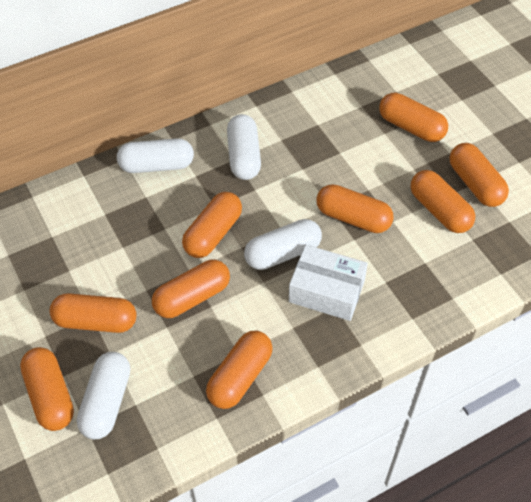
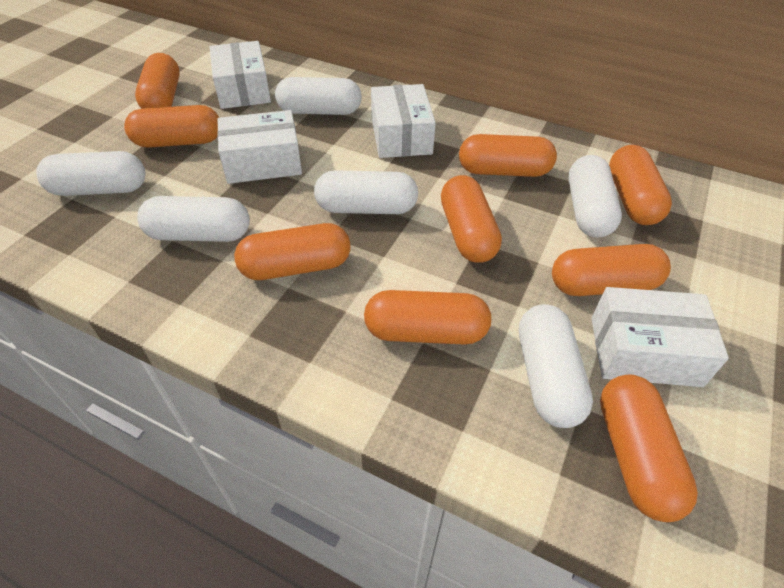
white box: [289,245,368,321] = 1 -> [210,41,271,109] [217,110,302,184] [371,84,436,158] [591,287,729,387] = 4
white capsule: [77,352,130,439] [117,138,194,173] [227,114,261,180] [244,219,322,270] = 4 -> [36,151,145,196] [137,196,250,242] [275,77,362,115] [314,170,418,214] [519,304,593,428] [568,155,622,237] = 6

